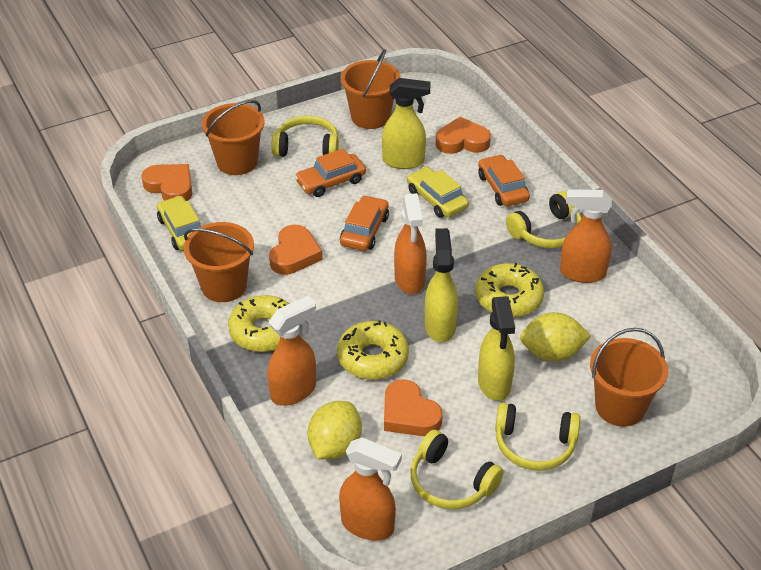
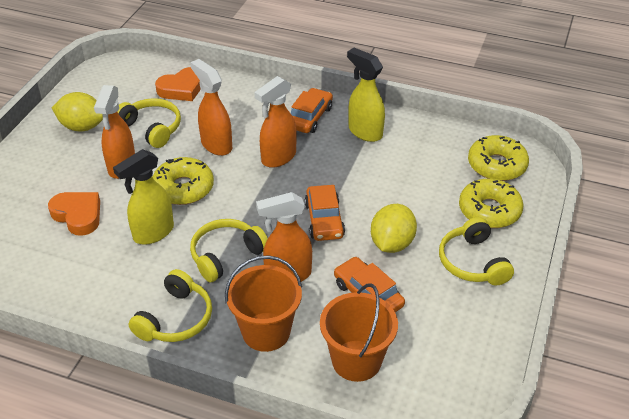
orange bucket: [184,222,254,302] [202,100,265,175] [341,49,400,129] [590,328,668,427] = 4 -> [225,255,302,352] [320,283,398,382] = 2
orange heart: [141,164,192,201] [269,225,323,275] [384,379,443,436] [436,117,491,154] = 4 -> [48,192,100,236] [155,67,201,101] = 2
yellow car: [157,196,201,251] [407,167,469,218] = 2 -> none = 0
yellow spray bottle: [382,78,431,169] [425,228,458,343] [478,296,515,401] = 3 -> [113,149,174,245] [347,48,385,142] = 2

